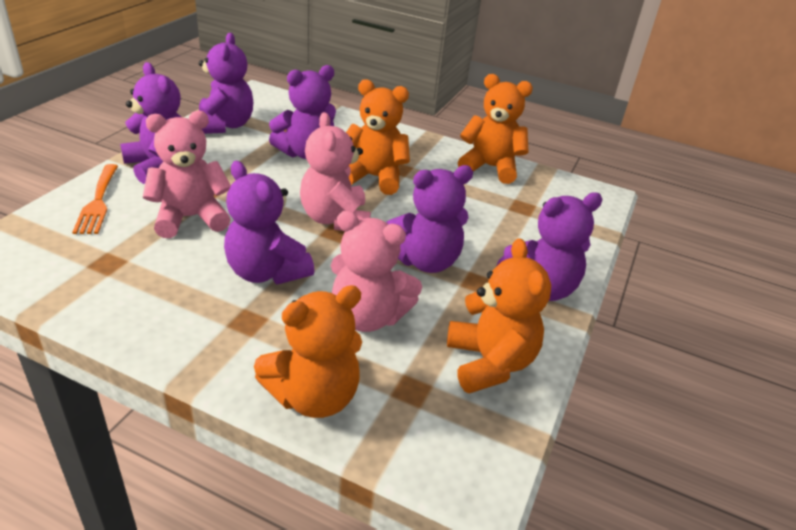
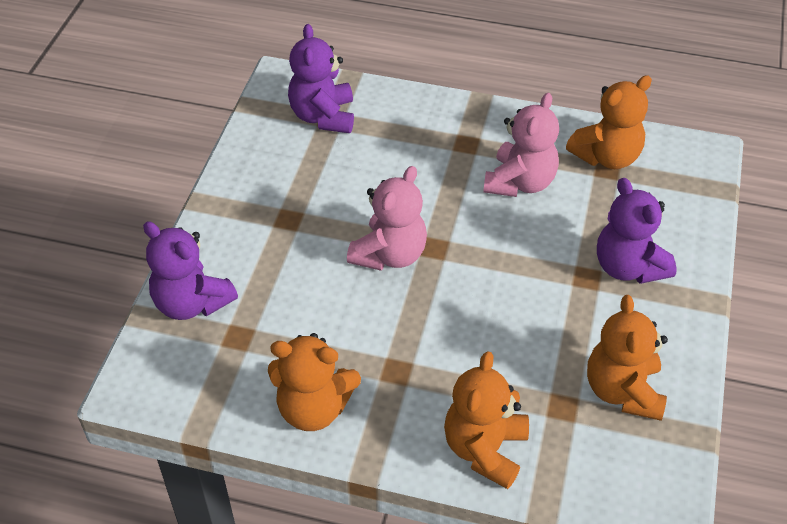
orange fork: [72,164,118,234] = 1 -> none = 0
pink teddy bear: [143,111,231,238] [300,112,371,231] [331,211,422,332] = 3 -> [347,166,427,271] [484,93,559,197] = 2
purple teddy bear: [120,62,181,184] [199,33,253,134] [224,161,314,285] [269,65,336,159] [386,165,473,273] [496,192,603,301] = 6 -> [143,221,238,320] [288,24,354,133] [597,178,677,284] = 3

